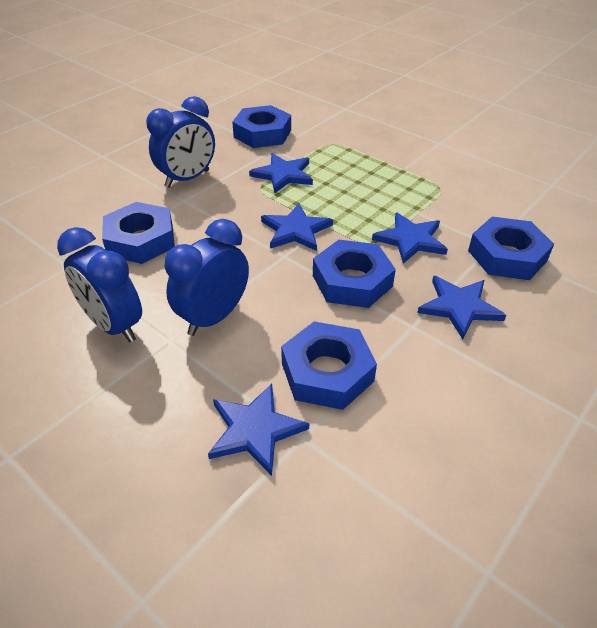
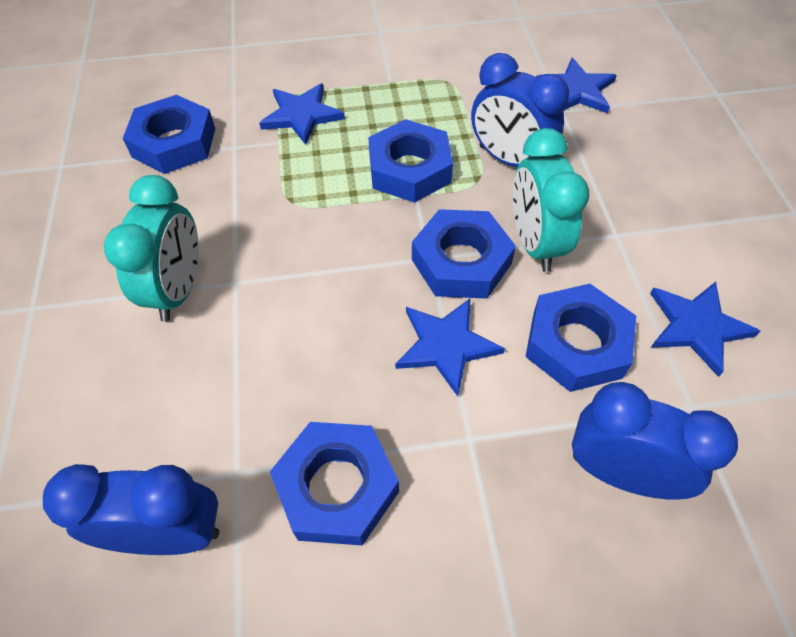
blue star: [208,384,309,476] [249,153,313,193] [261,203,333,251] [372,212,448,264] [417,276,506,339] = 5 -> [259,83,345,145] [395,299,505,396] [535,58,617,113] [650,282,761,377] = 4
turquoise clock: none = 0 -> [104,175,199,322] [513,128,589,272] = 2

